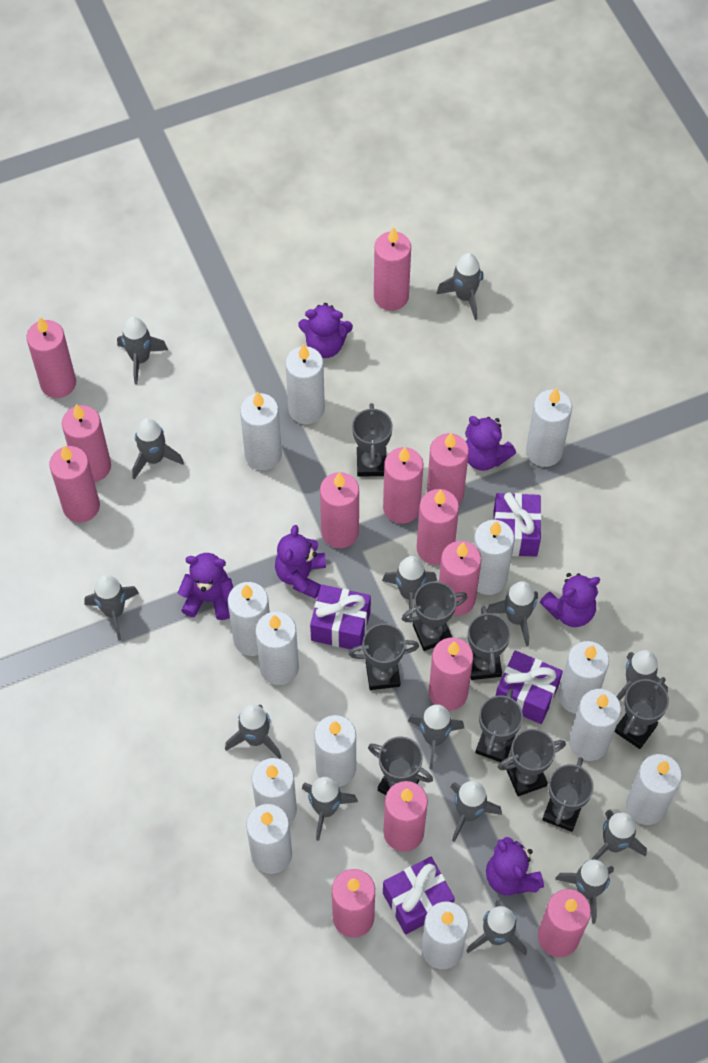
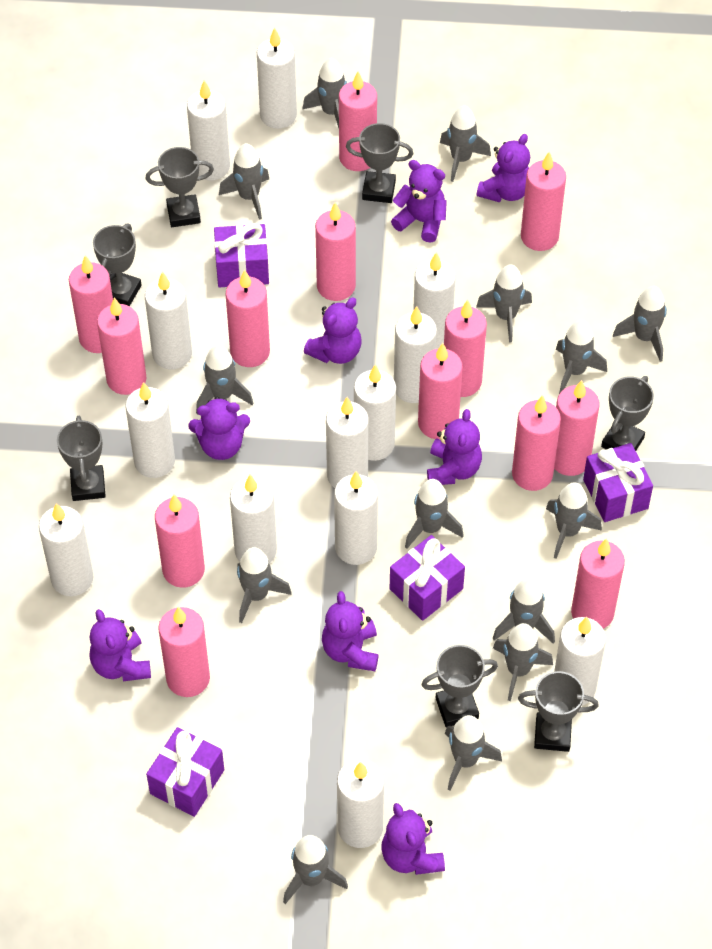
grey trophy: [348,623,419,690] [352,403,393,477] [368,736,433,795] [402,581,467,651] [468,606,511,680] [476,689,523,762] [498,729,566,796] [542,757,594,832] [614,677,669,749] = 9 -> [57,416,106,501] [93,224,141,306] [145,147,214,227] [346,123,413,203] [421,645,498,727] [518,671,599,752] [601,376,654,451] = 7
purple teddy bear: [178,553,233,620] [275,525,326,599] [298,303,353,358] [465,416,516,471] [486,837,544,895] [540,573,600,627] = 6 -> [89,609,151,681] [188,397,250,460] [304,298,361,364] [322,591,379,671] [381,803,445,875] [391,160,447,243] [427,409,482,485] [477,134,530,202] = 8

